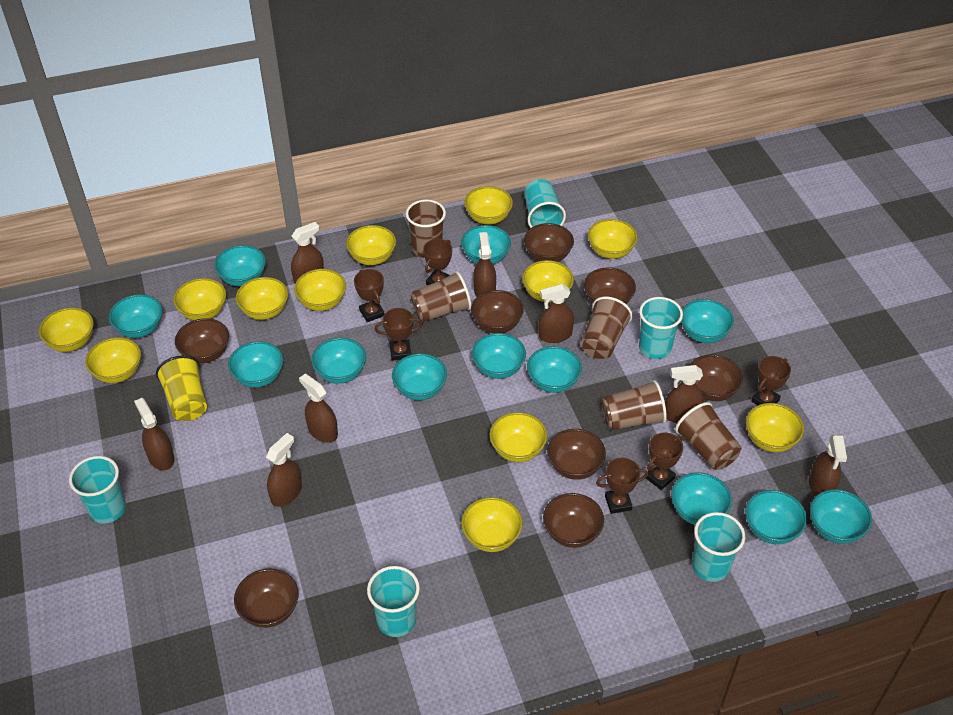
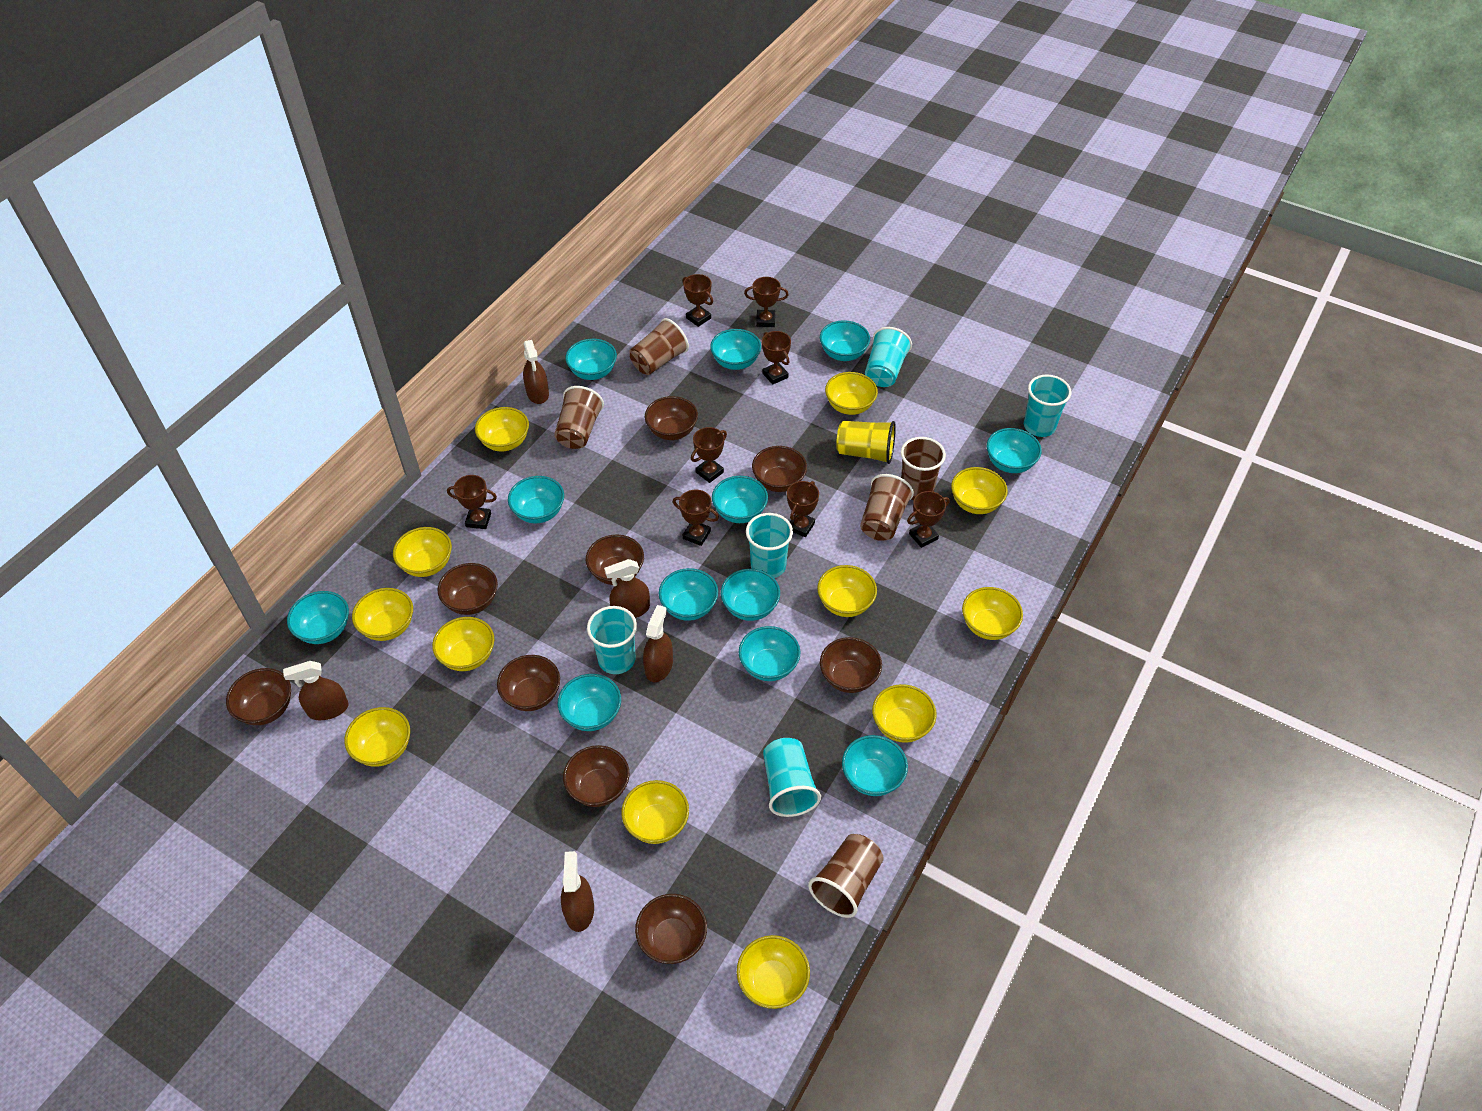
brown bowl: [175,318,229,363] [234,569,299,628] [471,290,524,333] [524,223,574,262] [543,493,604,548] [547,429,606,480] [584,267,636,304] [689,354,743,401] = 8 -> [226,668,291,725] [438,563,498,615] [497,655,560,711] [563,745,629,807] [586,534,644,585] [635,894,707,964] [645,396,698,440] [752,446,807,492] [820,637,882,693] = 9
brown spray bottle: [134,398,175,471] [266,433,302,507] [291,222,324,283] [299,374,338,443] [473,232,496,297] [539,284,574,343] [665,365,704,423] [809,434,847,496] = 8 -> [283,661,349,720] [523,340,549,404] [561,851,594,932] [604,559,650,618] [643,605,673,682] = 5
brown trophy: [354,269,384,322] [374,308,423,361] [423,239,452,285] [596,457,648,514] [646,433,683,490] [751,356,791,405] = 6 -> [447,475,497,529] [673,489,719,546] [682,274,713,327] [691,427,727,483] [744,277,789,327] [762,331,791,385] [787,481,819,537] [907,491,949,548] = 8

